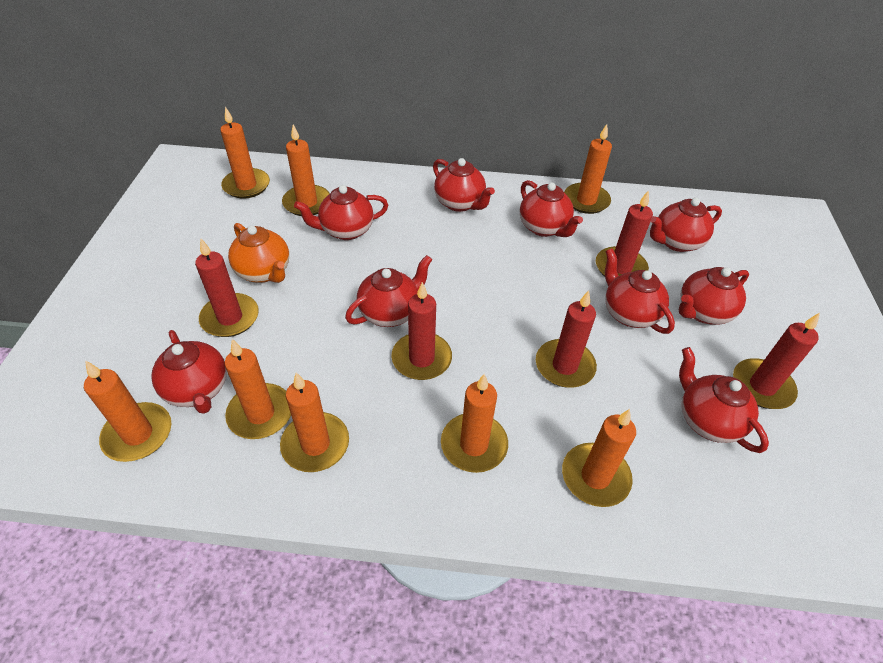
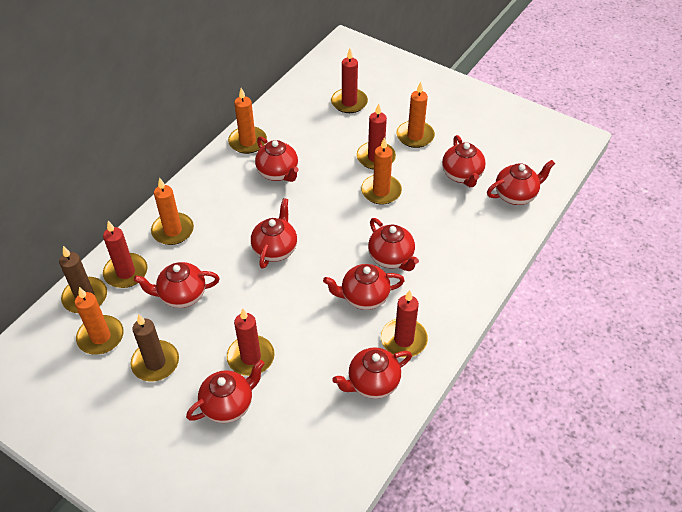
brown candle: none = 0 -> [59,246,107,313] [130,314,179,382] = 2
orange candle: [84,360,171,462] [220,107,270,199] [225,339,291,439] [280,372,349,472] [282,124,330,216] [441,374,508,473] [562,409,636,507] [564,124,612,214] = 8 -> [75,287,124,355] [151,177,194,245] [228,88,267,154] [361,137,402,204] [396,82,435,148] = 5
orange teapot: [228,223,289,283] = 1 -> none = 0

